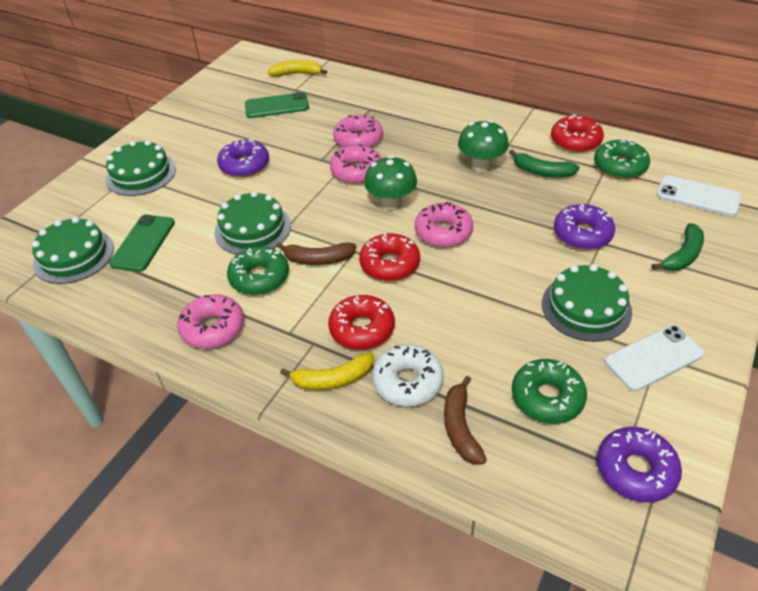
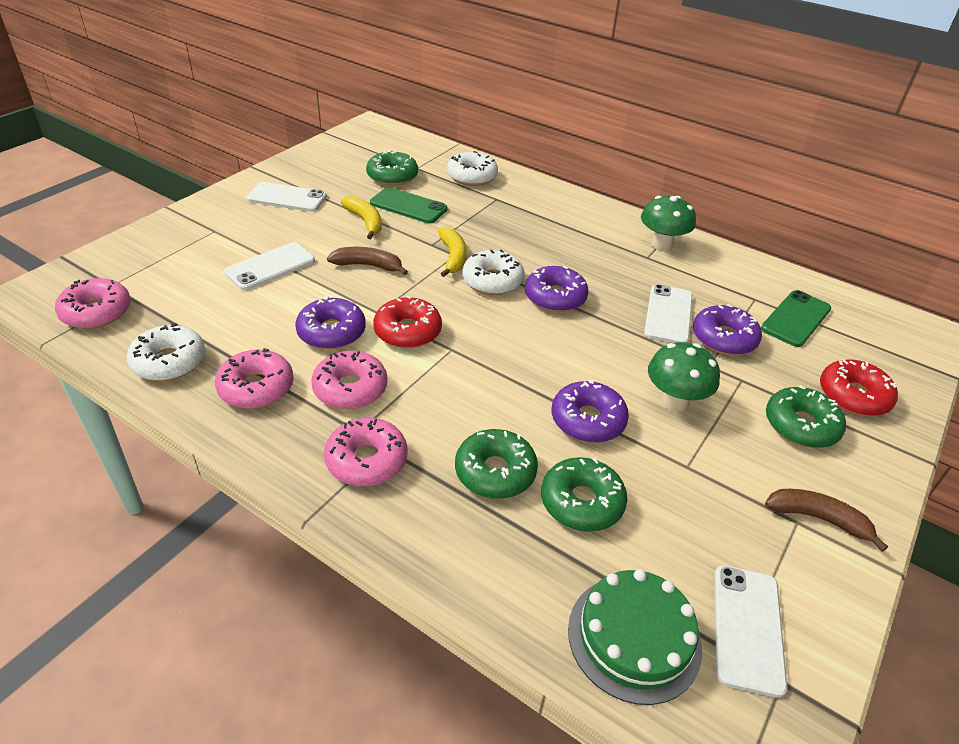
green banana: [509,150,580,177] [652,223,704,271] = 2 -> none = 0
green cake: [32,217,114,284] [105,140,176,196] [215,191,291,255] [542,264,632,342] = 4 -> [568,569,702,705] = 1
green donut: [227,246,289,295] [512,359,587,424] [594,139,650,179] = 3 -> [366,150,418,186] [455,429,538,499] [541,457,627,532] [766,385,846,448] = 4
purple donut: [217,139,269,177] [554,204,615,250] [597,427,682,503] = 3 -> [295,296,366,349] [525,266,589,312] [552,379,629,443] [693,304,762,355] = 4
red donut: [328,295,395,350] [359,233,420,281] [551,114,604,153] = 3 -> [373,295,442,348] [820,359,898,416] = 2
white donut: [372,344,444,406] = 1 -> [126,323,205,381] [447,151,498,186] [462,249,524,295] = 3
white phone: [604,325,704,391] [657,175,741,216] = 2 -> [224,242,315,290] [247,182,327,212] [644,284,693,343] [714,565,787,698] = 4

